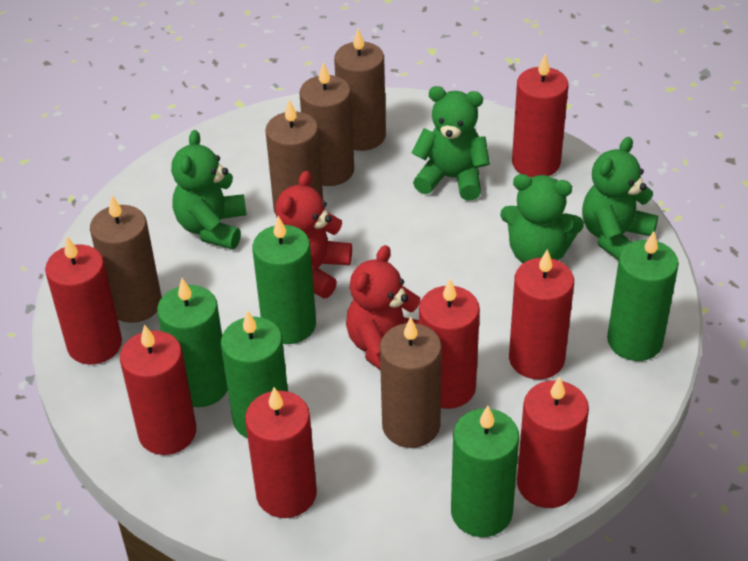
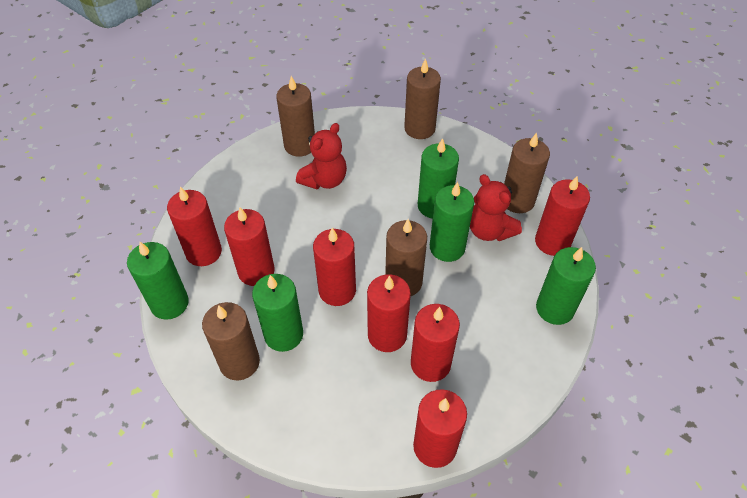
green teddy bear: [171,130,247,249] [411,86,490,201] [500,174,584,263] [582,137,658,260] = 4 -> none = 0

